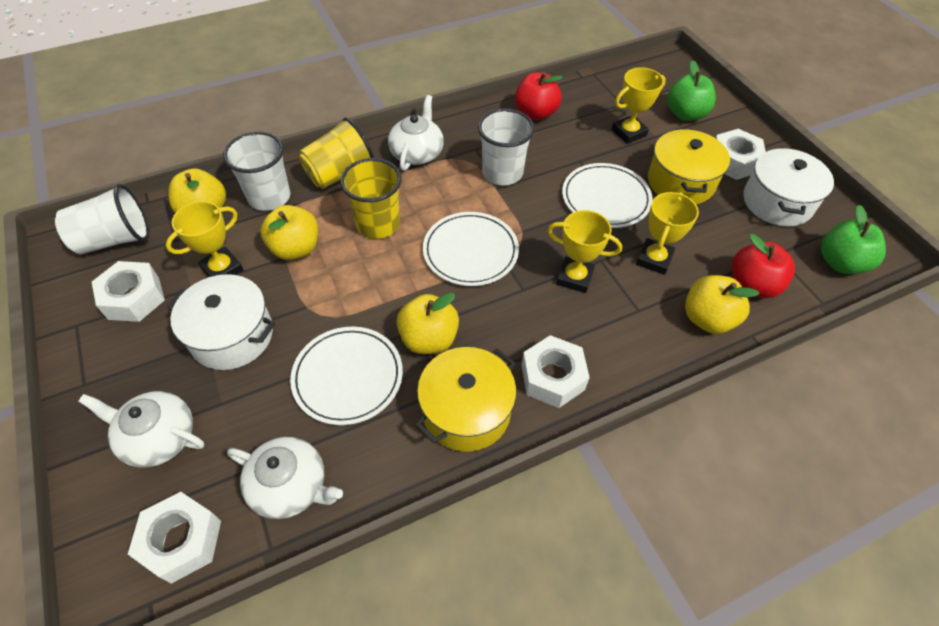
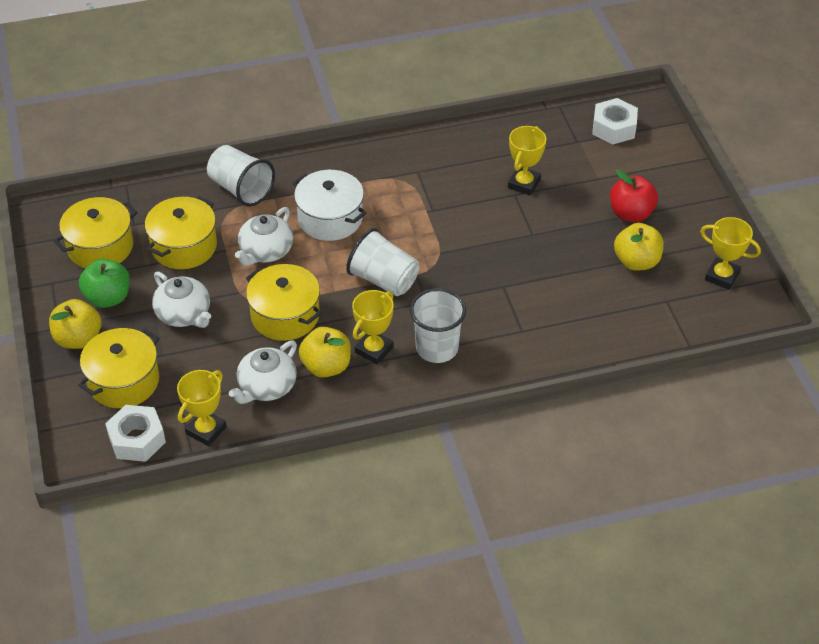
green apple: [667,60,716,121] [821,205,886,274] = 2 -> [79,259,130,308] = 1
red apple: [515,72,563,120] [732,234,795,298] = 2 -> [610,170,658,222] = 1
white nut: [92,261,165,322] [128,492,221,584] [522,335,590,408] [715,129,766,180] = 4 -> [105,405,166,462] [592,98,638,144] = 2
white plate: [290,327,403,425] [423,212,519,286] [562,163,653,228] = 3 -> none = 0
white pot: [167,274,275,370] [743,147,834,227] = 2 -> [292,170,367,241] = 1
yellow apple: [168,169,226,213] [260,205,318,260] [397,293,459,354] [685,275,760,334] = 4 -> [49,299,102,349] [299,327,351,378] [614,223,664,271] = 3
yellow cup: [299,118,374,189] [340,158,402,239] = 2 -> none = 0
yellow pot: [415,347,516,452] [648,128,730,205] = 2 -> [54,197,138,269] [78,328,159,408] [145,196,217,269] [246,264,322,341] = 4

